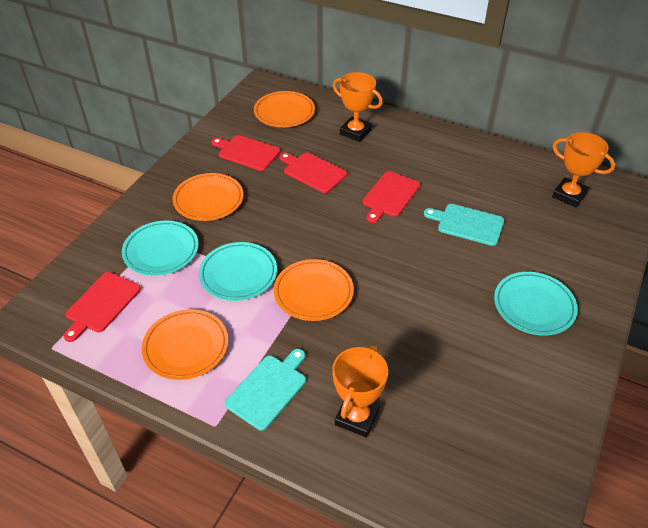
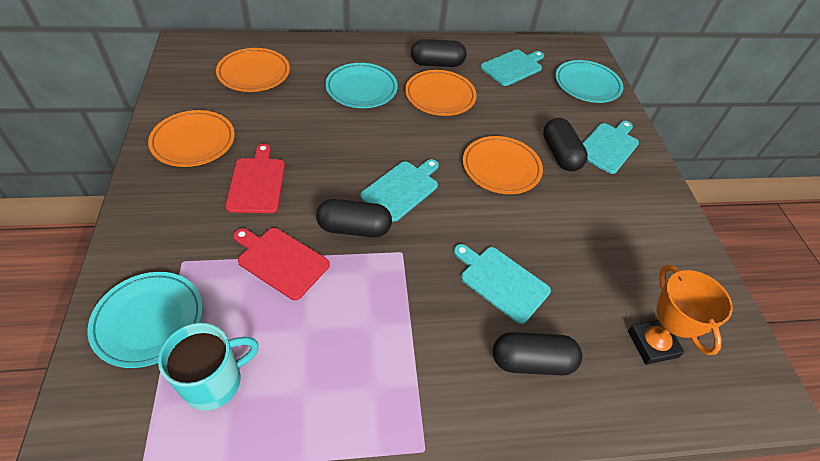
black capsule: none = 0 -> [316,199,392,238] [411,39,467,67] [493,332,582,375] [543,118,588,171] = 4
orange trophy: [332,345,388,437] [333,72,383,142] [552,132,615,207] = 3 -> [628,265,733,365] = 1
red cutting board: [64,272,141,342] [211,135,280,171] [279,152,347,193] [363,171,420,223] = 4 -> [225,144,285,213] [233,228,330,300] = 2
turquoise cutting board: [225,349,306,431] [424,204,504,246] = 2 -> [360,159,439,222] [454,244,551,324] [480,49,544,86] [583,121,639,174] = 4
turquoise mug: none = 0 -> [158,323,259,411] = 1

